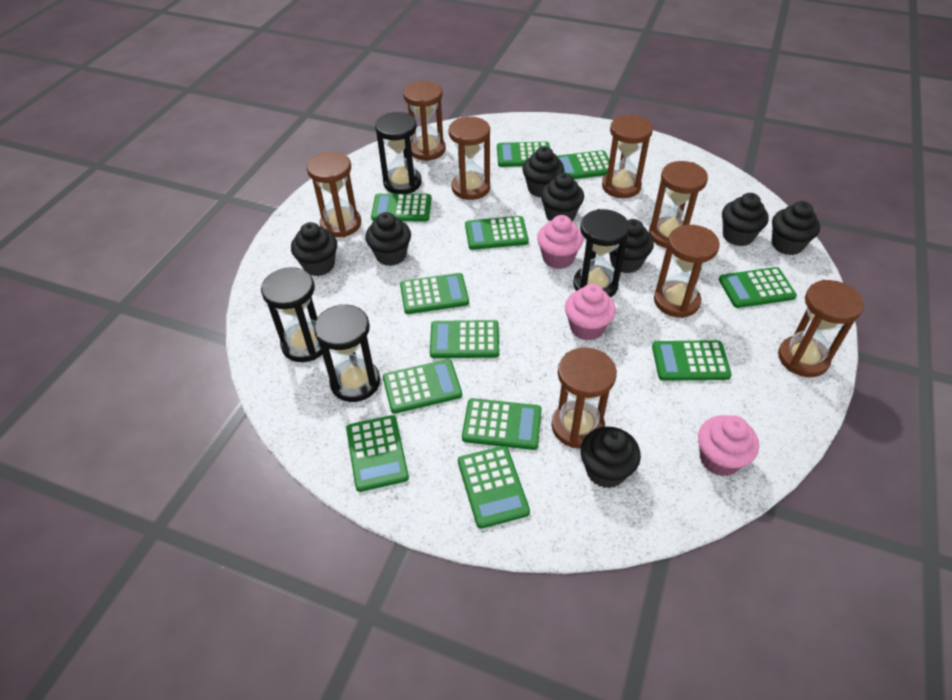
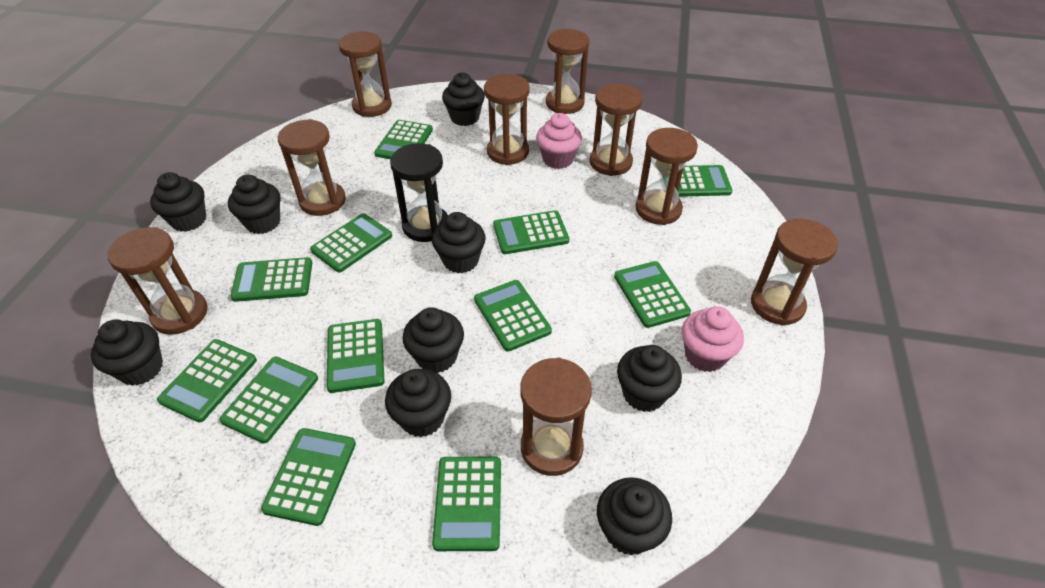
black cupcake: [291,222,337,276] [365,212,411,266] [522,147,564,197] [541,173,584,221] [580,427,641,488] [609,219,654,273] [722,193,769,246] [772,201,820,255] = 8 -> [91,319,163,386] [150,172,206,232] [228,175,280,234] [385,369,451,437] [403,307,464,373] [432,212,486,273] [442,72,485,126] [597,477,672,555] [617,345,682,412] = 9
black hourglass: [261,267,322,362] [314,304,380,402] [375,112,422,194] [573,209,630,297] = 4 -> [390,143,448,242] = 1
brown hourglass: [307,151,361,237] [403,81,446,161] [449,117,490,200] [551,347,617,448] [602,114,653,198] [649,161,708,248] [654,225,720,318] [778,280,864,377] = 8 -> [107,227,208,335] [278,119,346,216] [338,32,392,117] [484,74,530,165] [520,357,592,476] [546,29,589,114] [590,84,642,176] [636,128,698,225] [751,219,838,326] = 9
pink cupcake: [537,215,583,269] [565,284,616,341] [698,415,759,476] = 3 -> [536,113,582,169] [682,306,744,372] = 2

